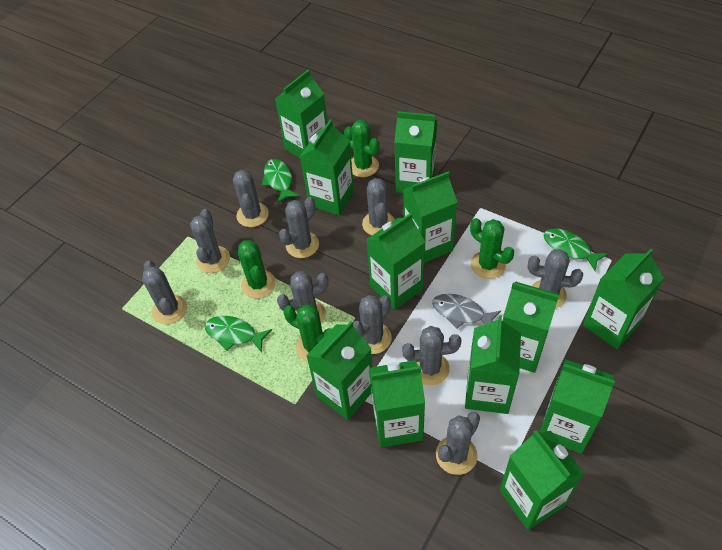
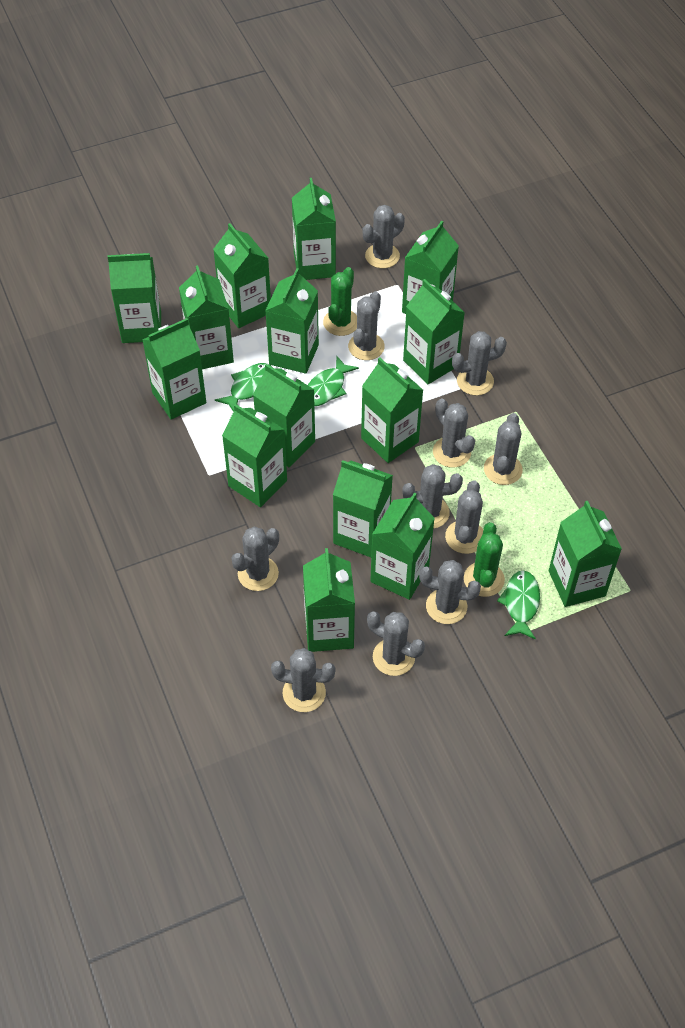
green cactus: [238,240,276,298] [283,304,331,362] [344,120,379,177] [470,218,514,279] = 4 -> [323,267,357,336] [464,522,505,597] = 2
green carton: [275,69,328,158] [300,119,354,216] [306,321,372,420] [366,213,425,310] [369,360,425,448] [394,111,437,193] [403,172,457,263] [465,315,521,414] [500,430,584,530] [503,281,559,373] [539,359,615,454] [583,249,664,349] = 12 -> [108,253,161,343] [142,318,206,420] [179,265,234,369] [213,223,271,328] [222,404,287,507] [253,364,315,467] [265,268,319,374] [292,178,336,280] [303,548,355,652] [333,460,393,557] [361,358,423,463] [370,493,435,600] [402,221,459,314] [403,279,465,384] [549,501,622,607] = 15
grey cactus: [142,261,187,324] [190,209,230,273] [233,170,269,227] [277,271,329,323] [279,197,319,258] [353,295,392,354] [362,178,395,235] [402,326,461,385] [436,412,480,475] [528,249,583,309] = 10 -> [232,527,279,591] [271,648,335,712] [348,291,385,360] [362,205,405,268] [367,611,425,676] [402,464,463,529] [419,560,481,624] [433,399,475,468] [445,480,483,554] [452,331,507,396] [484,413,523,485] = 11
grey fish: [432,294,501,329] = 1 -> none = 0

